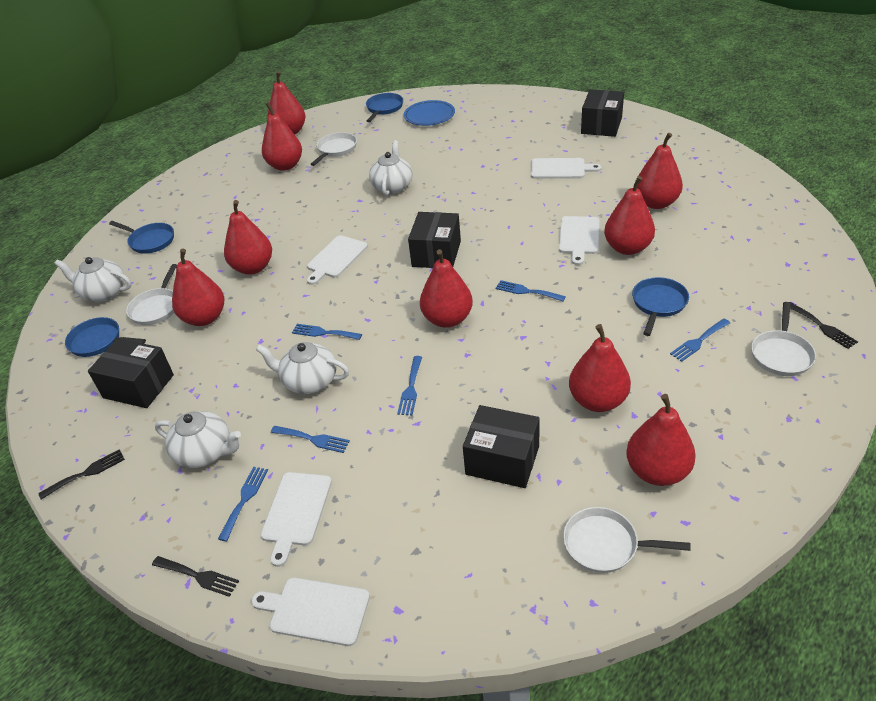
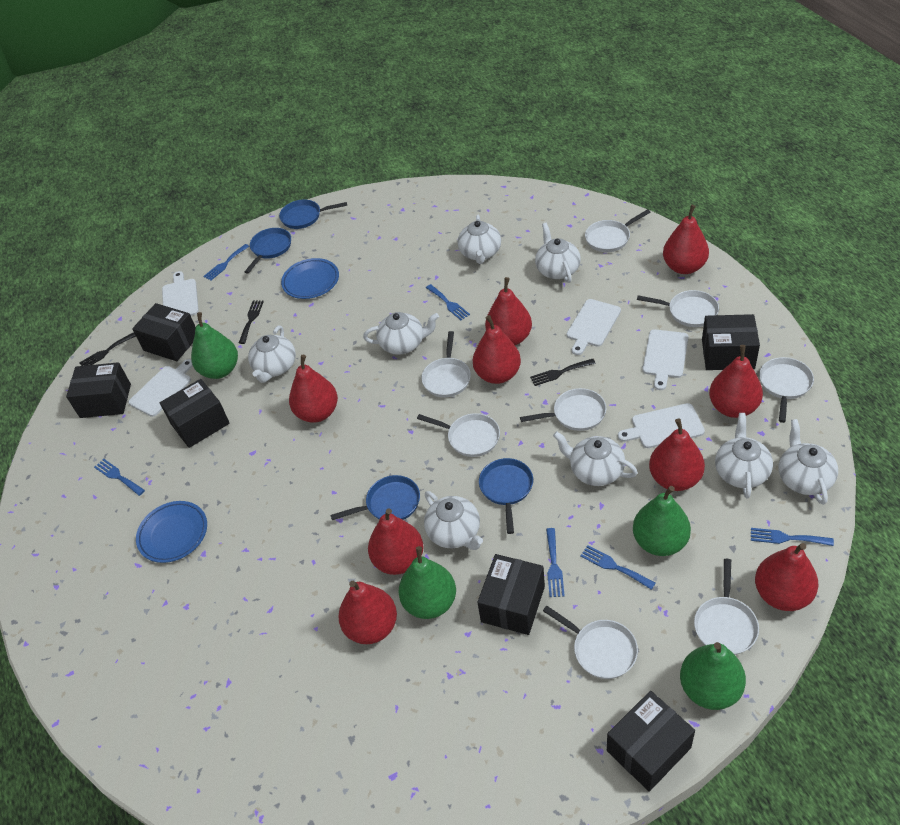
black box: [88,338,174,408] [408,212,461,268] [463,405,540,488] [581,89,624,137] = 4 -> [66,362,131,418] [132,303,196,361] [160,379,230,448] [477,554,545,635] [607,691,695,792] [702,314,760,370] = 6
blue plate: [404,100,455,126] = 1 -> [136,501,207,563] [281,258,339,299] = 2
green pear: none = 0 -> [191,312,238,379] [398,546,456,619] [633,486,691,556] [680,642,746,710] = 4
white pan: [126,264,177,325] [311,132,357,166] [563,507,691,573] [751,302,816,376] = 4 -> [417,413,500,457] [421,331,471,397] [520,388,606,431] [543,606,638,679] [585,209,651,252] [637,290,719,327] [694,559,759,655] [759,357,814,423] = 8
white teapot: [54,257,131,302] [155,411,241,468] [256,342,349,394] [369,140,413,196] = 4 -> [248,326,296,383] [363,312,439,355] [424,491,483,550] [458,215,501,264] [535,223,581,283] [553,431,638,486] [715,413,773,498] [779,419,838,505] = 8

